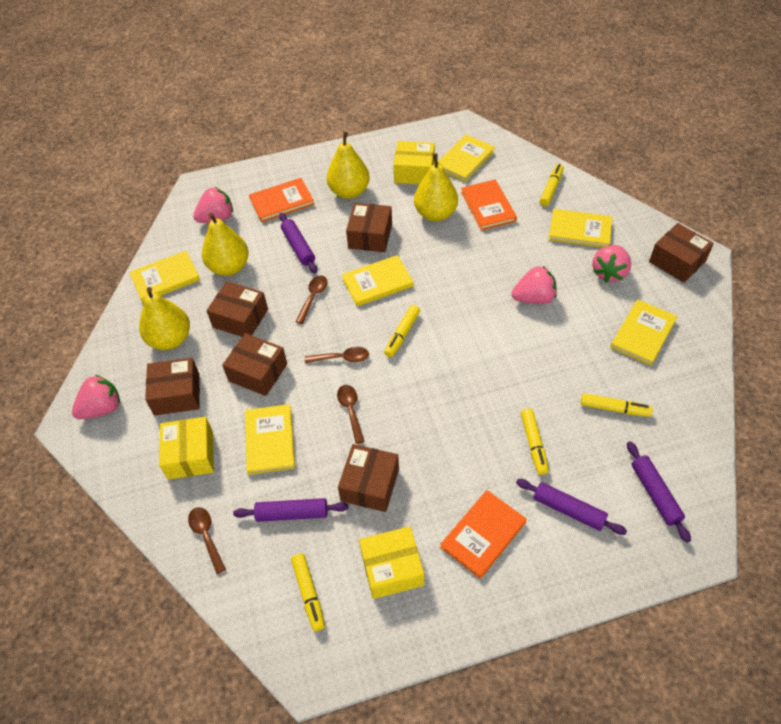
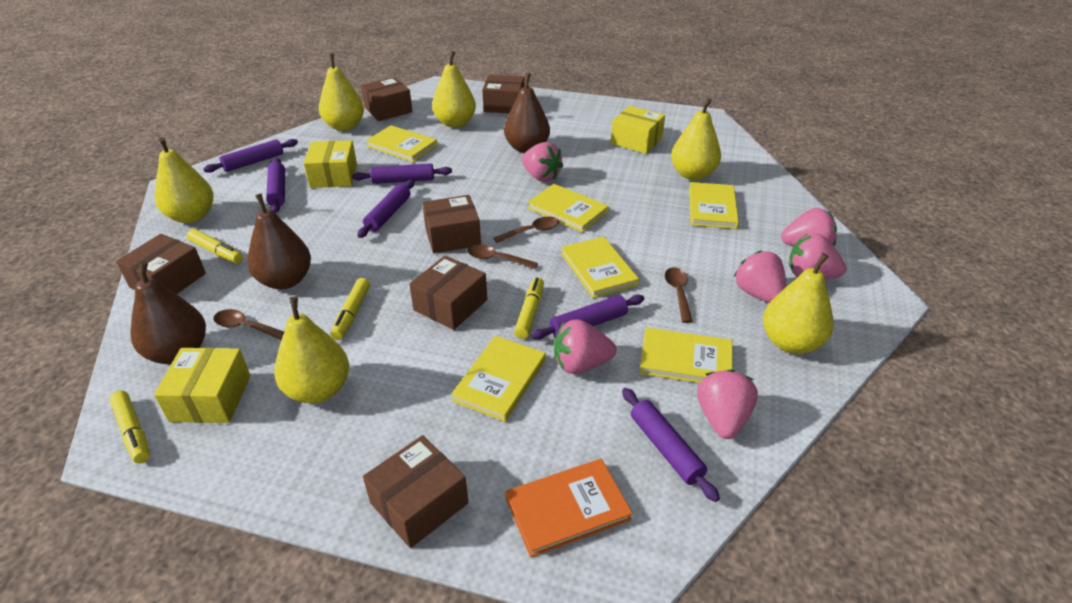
brown pear: none = 0 -> [130,261,206,364] [247,194,311,289] [504,73,550,153] = 3
orange book: [249,178,314,222] [440,490,527,578] [461,180,517,231] = 3 -> [505,459,633,557] = 1
pink strawberry: [72,375,120,419] [193,187,233,223] [512,266,557,304] [592,245,631,282] = 4 -> [521,142,563,182] [554,319,617,374] [697,369,758,439] [734,251,787,303] [781,208,837,247] [789,233,847,279] = 6
purple rolling pin: [233,498,349,522] [279,213,317,273] [516,479,627,535] [627,441,691,543] = 4 -> [203,139,298,173] [266,158,285,213] [352,163,452,184] [357,180,414,238] [531,295,644,340] [622,388,720,502] = 6
yellow marker: [291,553,325,631] [384,305,420,357] [521,409,549,475] [540,164,564,206] [581,393,653,417] = 5 -> [109,391,150,464] [187,229,243,263] [330,278,370,340] [514,277,544,339] = 4
yellow pear: [139,287,190,350] [202,213,249,276] [327,131,370,199] [414,153,458,221] = 4 -> [155,137,214,223] [274,297,349,404] [319,54,364,131] [432,51,476,128] [671,98,721,180] [763,253,834,354] = 6

